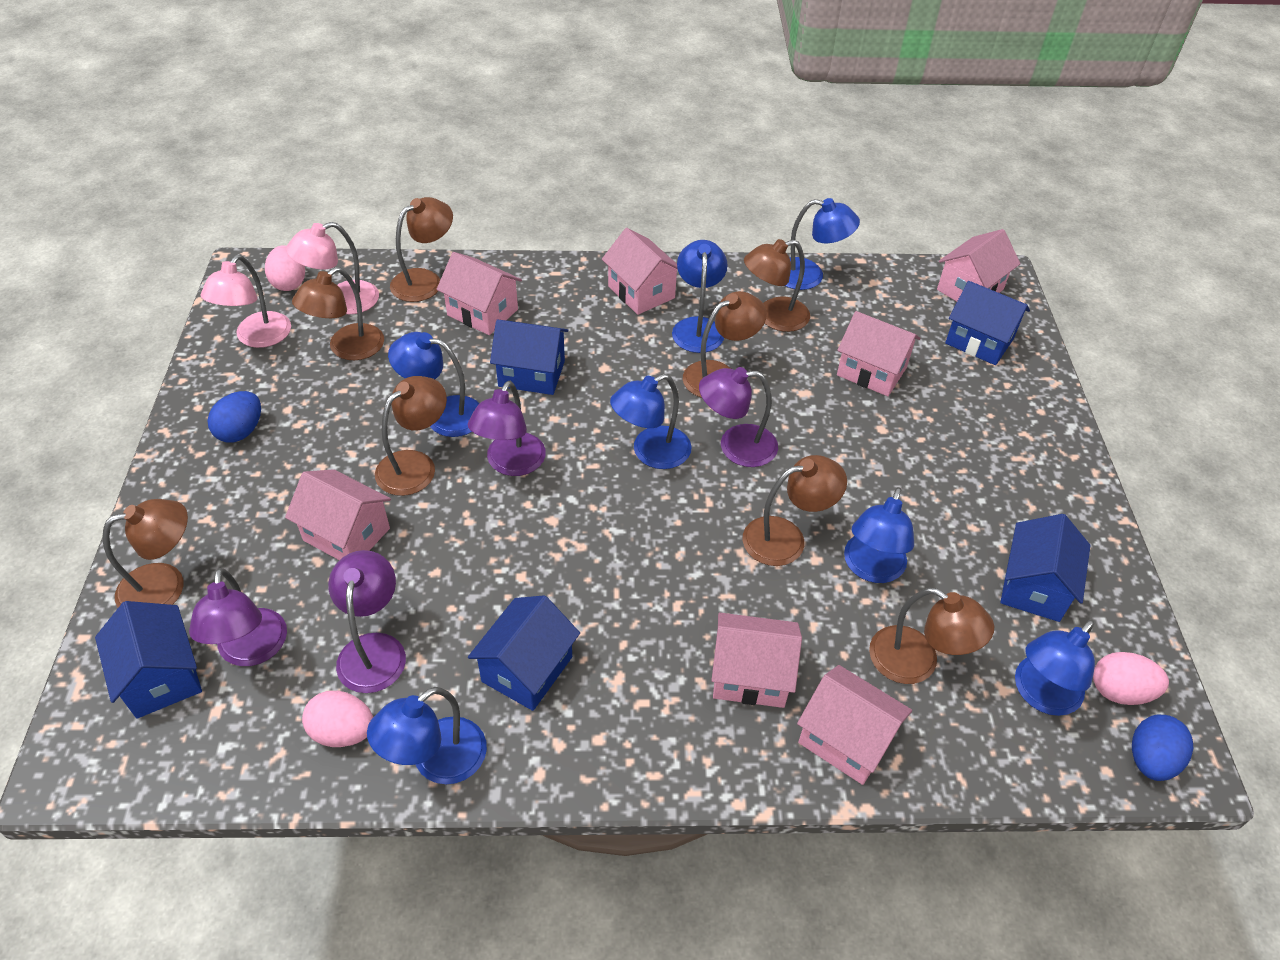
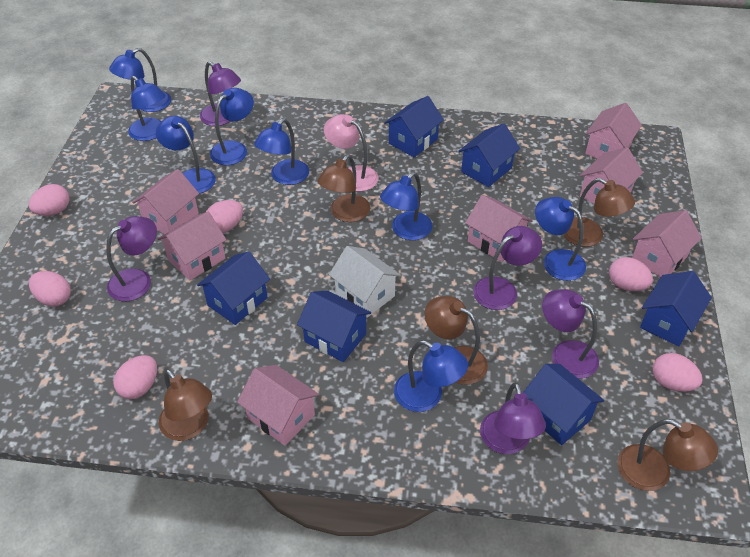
blue egg: [207,391,261,443] [1132,715,1193,781] = 2 -> none = 0
blue house: [95,601,202,719] [468,595,580,711] [490,320,568,395] [945,281,1030,365] [1000,514,1091,622] = 5 -> [197,251,270,325] [297,290,371,362] [384,96,444,157] [458,124,520,187] [523,364,604,445] [640,271,712,347] = 6
blue lamp: [367,687,487,784] [388,332,480,437] [610,374,692,469] [672,240,728,353] [785,198,860,290] [844,487,914,583] [1015,619,1095,716] = 7 -> [109,48,171,112] [128,76,166,141] [156,116,216,194] [210,88,254,165] [254,119,309,185] [380,172,432,240] [394,340,468,412] [535,197,586,281] = 8
brown lamp: [102,499,188,608] [292,267,384,360] [375,376,447,496] [390,197,453,302] [683,291,767,398] [742,455,847,566] [744,239,810,332] [869,587,994,684] = 8 -> [158,369,212,441] [317,154,370,222] [424,296,488,385] [563,178,635,247] [617,419,718,491] = 5
pink egg: [265,245,305,291] [302,691,373,747] [1093,652,1169,705] = 3 -> [29,184,70,216] [29,271,71,306] [113,355,157,399] [206,200,243,233] [609,257,653,291] [653,353,703,392] = 6
pink lamp: [200,255,291,348] [286,222,379,314] = 2 -> [324,114,378,191] = 1
purple lamp: [189,568,287,666] [328,550,406,693] [468,381,546,476] [699,367,778,467] = 4 -> [106,216,157,302] [200,61,241,126] [473,226,542,310] [480,382,546,454] [542,289,599,379] = 5
white house: none = 0 -> [329,246,401,318] = 1

